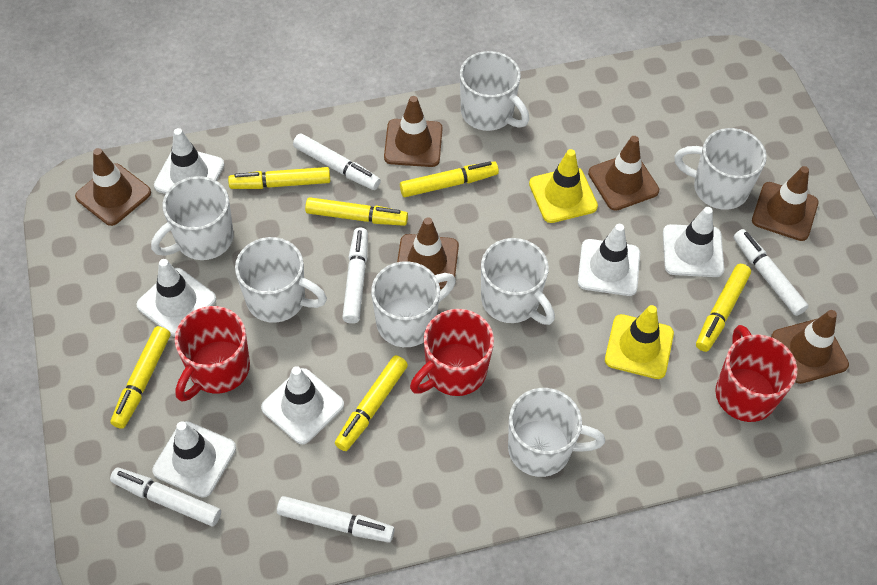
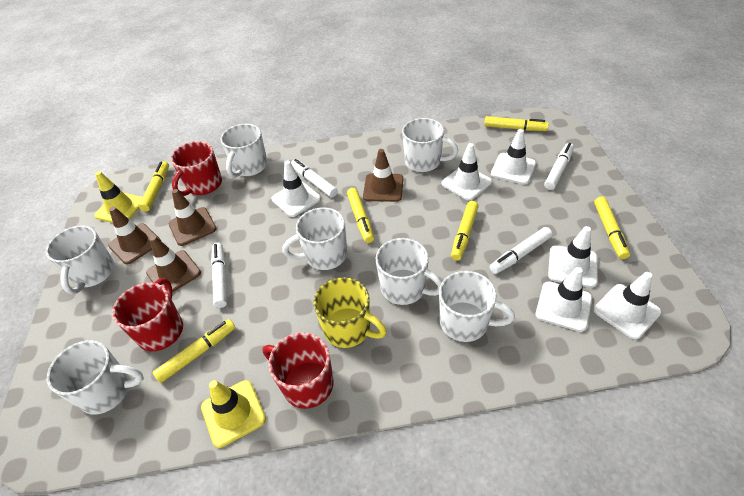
brown traffic cone: [75,148,151,226] [384,96,442,167] [397,217,459,289] [588,136,659,211] [752,166,819,241] [771,310,849,384] = 6 -> [108,207,160,264] [146,236,201,293] [169,189,217,246] [363,149,403,202] = 4
white marker: [110,468,221,526] [277,496,395,543] [293,133,381,190] [342,228,368,324] [733,229,809,316] = 5 -> [211,243,227,308] [291,159,338,197] [490,227,552,274] [544,143,574,190] = 4
yellow mug: none = 0 -> [313,277,387,348] = 1

